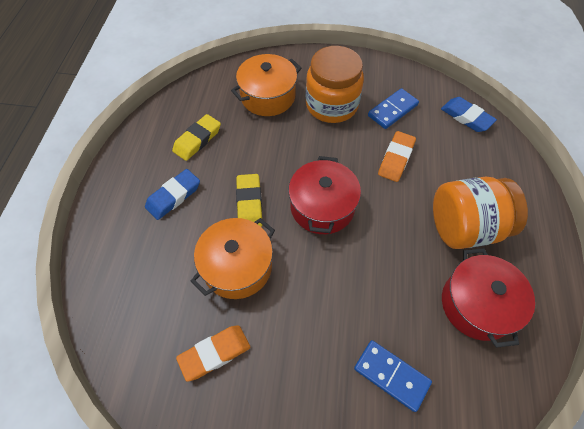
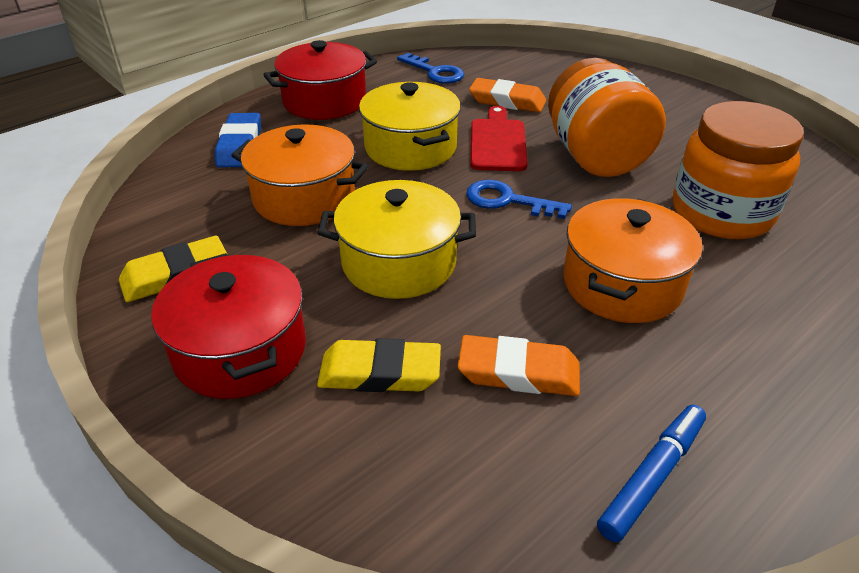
blue domino: [354,340,432,412] [368,88,419,129] = 2 -> none = 0
blue eraser: [145,169,200,220] [441,97,497,132] = 2 -> [215,113,261,167] = 1
blue key: none = 0 -> [397,53,464,84] [466,180,572,219] = 2
blue marker: none = 0 -> [597,405,706,542] = 1
red cutting board: none = 0 -> [470,106,528,171] = 1
yellow pot: none = 0 -> [318,180,476,299] [359,82,461,171] = 2

